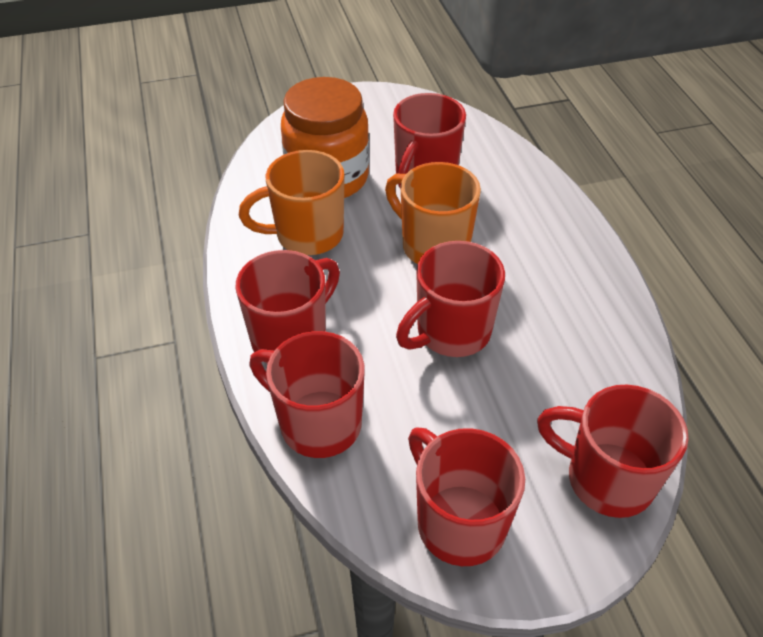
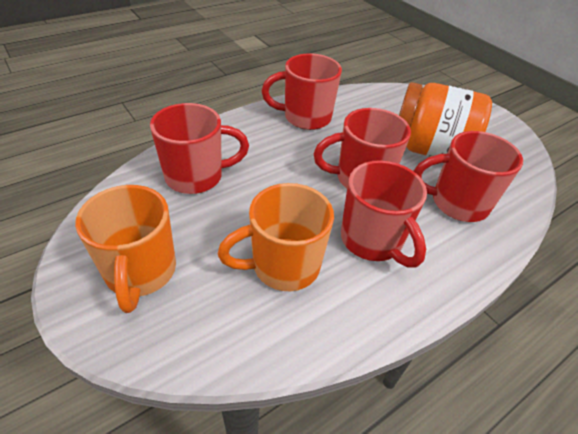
red mug: [235,250,340,364] [250,331,365,458] [393,93,466,189] [396,241,505,357] [408,427,525,566] [537,385,689,518] = 6 -> [150,103,249,194] [262,53,342,130] [313,108,411,188] [341,160,427,267] [414,131,523,222] = 5

